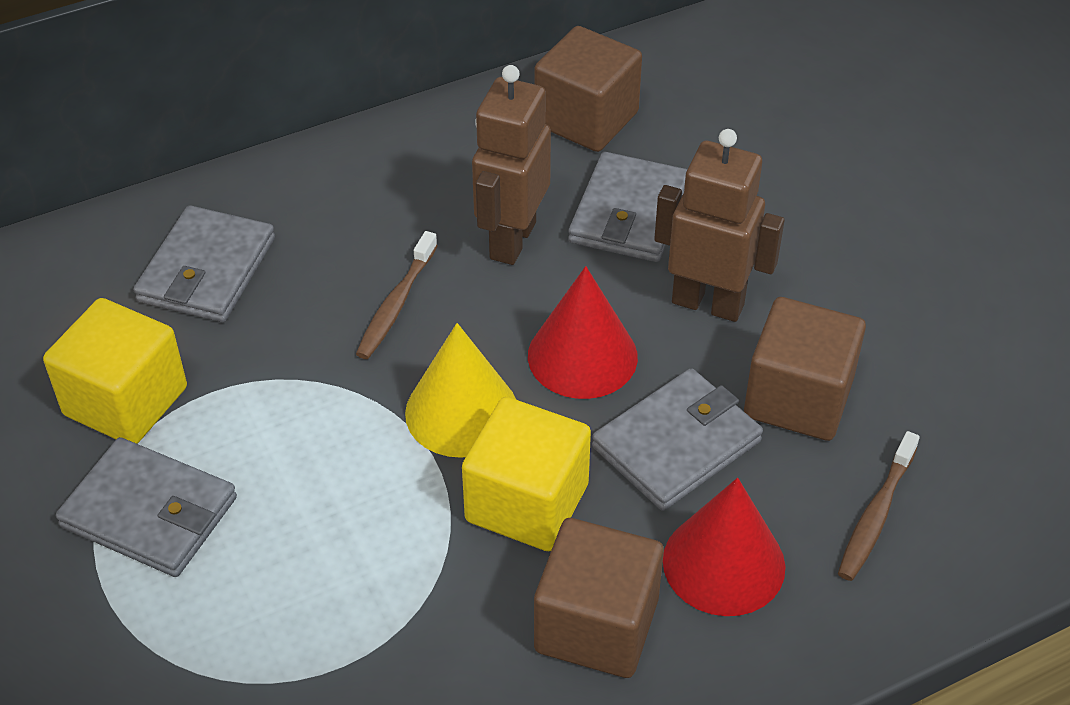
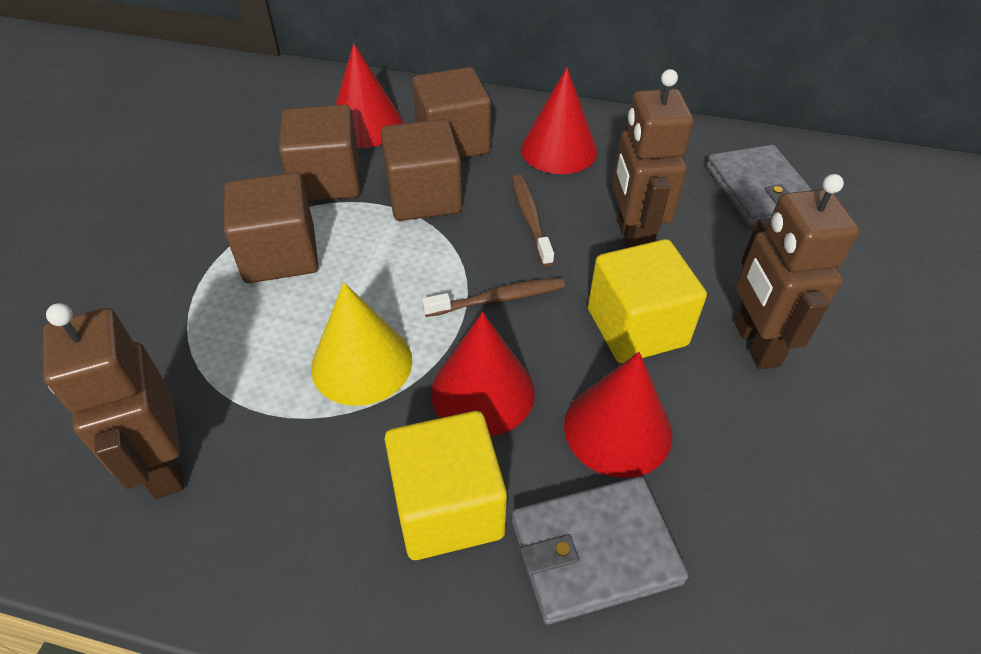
brown cube: [534,26,642,152] [534,518,664,678] [744,297,866,441] = 3 -> [224,172,318,283] [279,105,360,202] [380,119,462,221] [412,67,491,159] = 4
brown robot: [472,65,551,265] [654,129,784,322] = 2 -> [43,303,184,499] [612,69,694,248] [734,174,859,369] = 3
grey wallet: [56,437,237,577] [133,205,275,322] [568,152,687,262] [592,368,763,511] = 4 -> [512,476,688,625] [706,144,812,226] = 2
red cone: [528,266,638,399] [663,478,786,616] = 2 -> [335,43,403,148] [431,312,535,437] [521,68,597,174] [564,352,672,478] = 4

